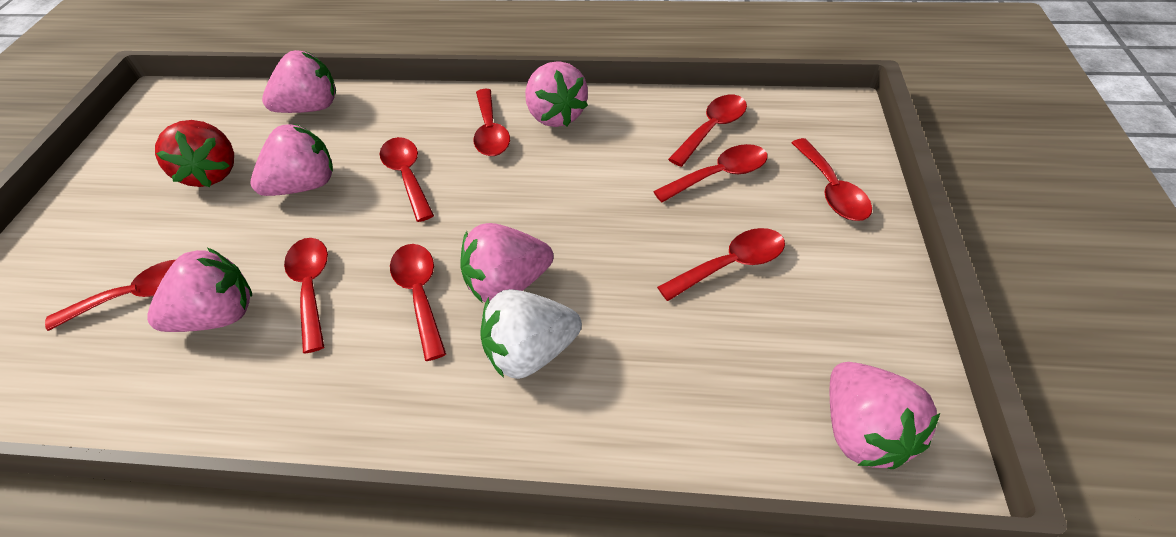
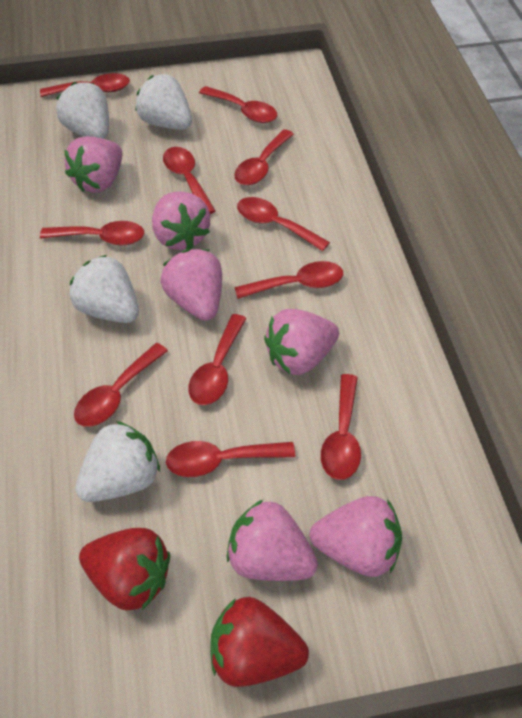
red spoon: [45,260,175,331] [284,238,328,353] [380,137,434,222] [390,244,446,361] [474,89,510,156] [653,144,768,203] [657,228,785,301] [668,95,747,167] [792,138,872,221] = 9 -> [40,73,130,97] [40,221,144,245] [74,343,168,427] [163,147,215,214] [166,441,295,477] [188,314,247,405] [199,86,277,123] [234,129,294,185] [234,261,343,299] [237,197,330,251] [321,374,361,480] = 11
red strawberry: [155,120,234,187] = 1 -> [79,528,170,611] [210,597,309,687] = 2
white strawberry: [480,289,582,379] = 1 -> [56,82,109,139] [70,255,139,323] [75,421,160,502] [135,74,192,130] = 4

